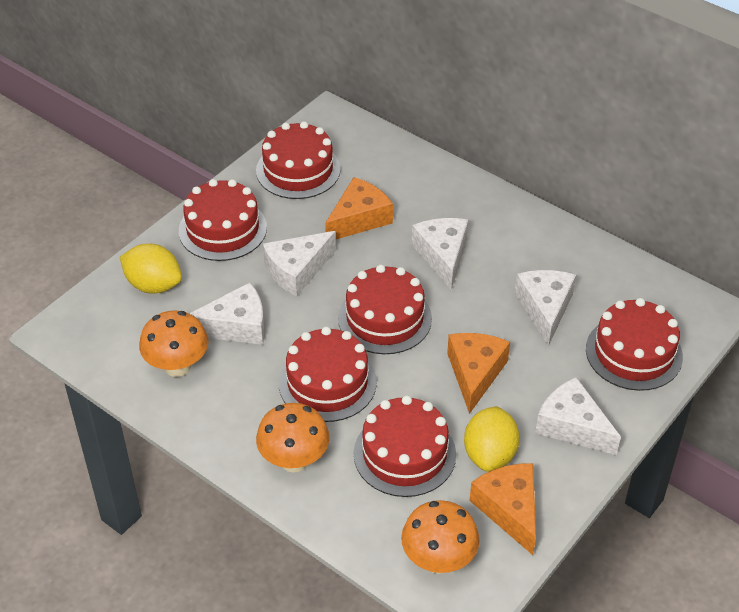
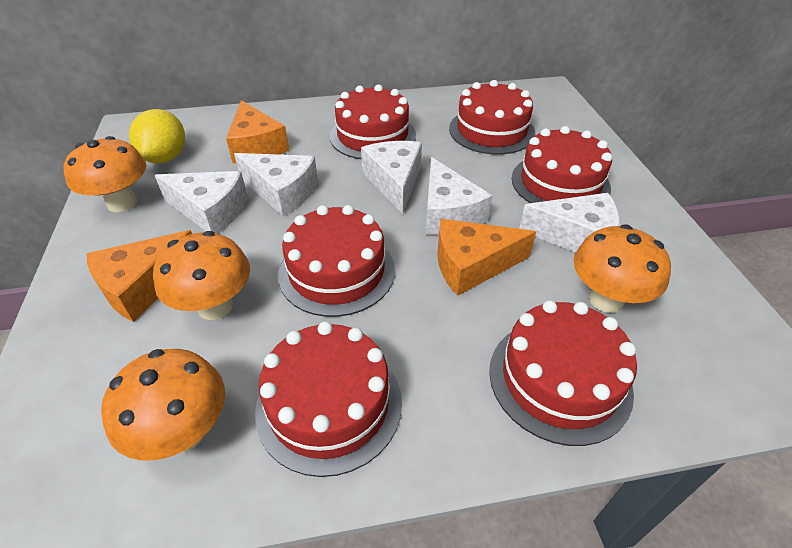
orange mushroom: [139,310,208,377] [256,403,330,473] [401,500,480,574] = 3 -> [63,136,146,212] [101,349,225,461] [153,231,250,320] [574,224,671,313] = 4
yellow lemon: [120,244,182,294] [464,406,520,472] = 2 -> [129,109,185,163] = 1

